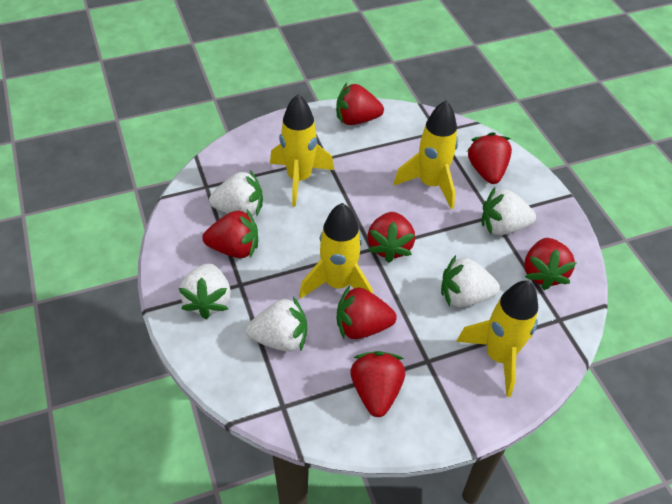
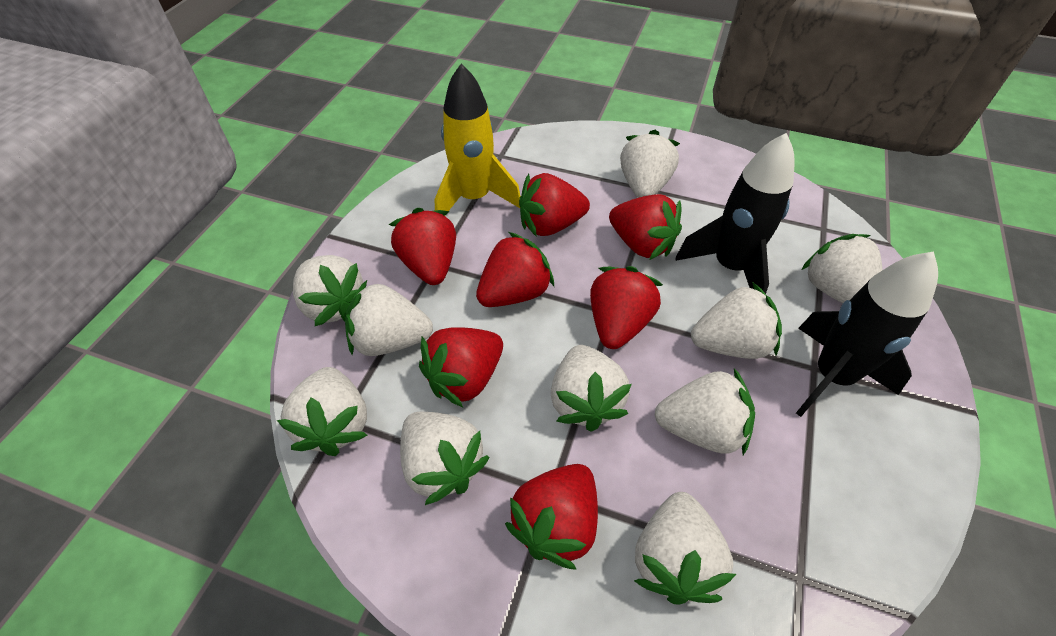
black rocket: none = 0 -> [675,133,795,294] [796,252,938,417] = 2
white strawberry: [179,263,231,319] [209,170,263,216] [246,296,307,352] [441,255,500,307] [482,188,536,235] = 5 -> [277,367,367,456] [293,255,363,326] [345,280,433,356] [400,412,490,505] [550,345,632,432] [620,130,680,198] [634,492,736,605] [655,368,755,455] [691,282,782,359] [801,234,882,303] = 10
yellow rocket: [270,94,334,207] [299,203,373,299] [394,101,458,209] [456,281,538,397] = 4 -> [435,63,520,216] = 1

